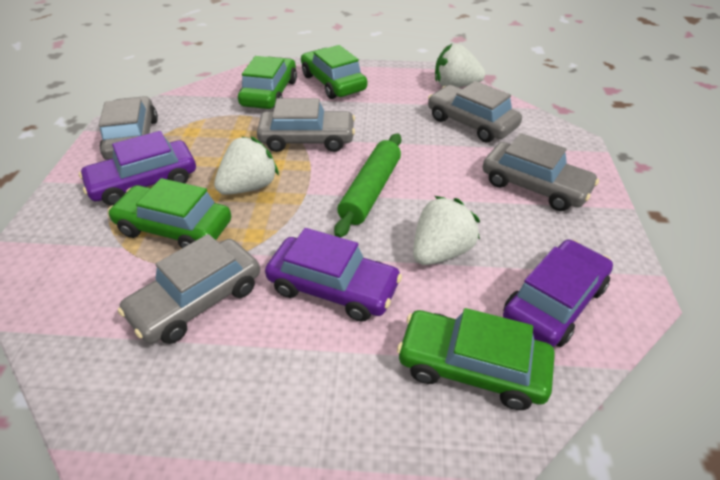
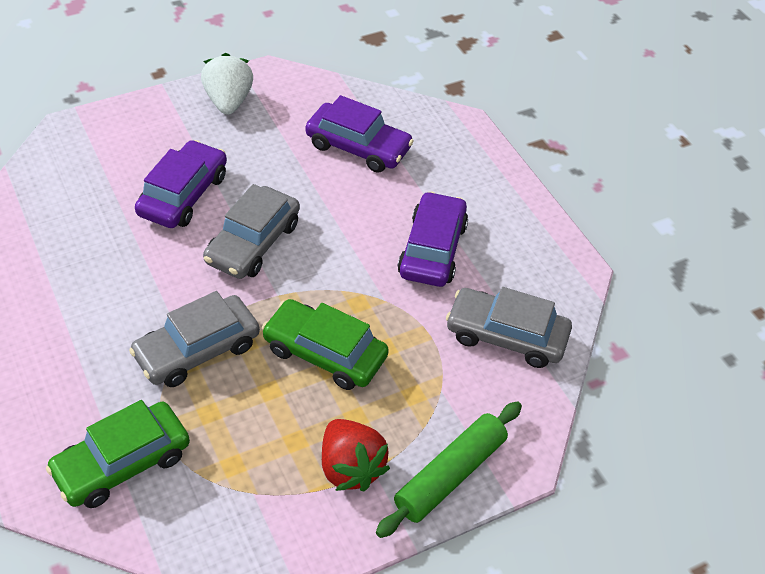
green car: [108,178,231,248] [238,56,297,109] [301,45,367,99] [397,308,555,410] = 4 -> [46,400,190,508] [262,299,389,390] = 2
grey car: [99,96,158,160] [118,234,260,344] [257,98,355,152] [428,81,522,142] [483,133,599,211] = 5 -> [129,291,260,387] [203,184,300,279] [446,287,572,368] = 3
red strawberry: none = 0 -> [322,419,390,491] = 1
white strawberry: [214,136,279,195] [413,196,480,265] [435,44,485,87] = 3 -> [201,53,253,115] = 1

